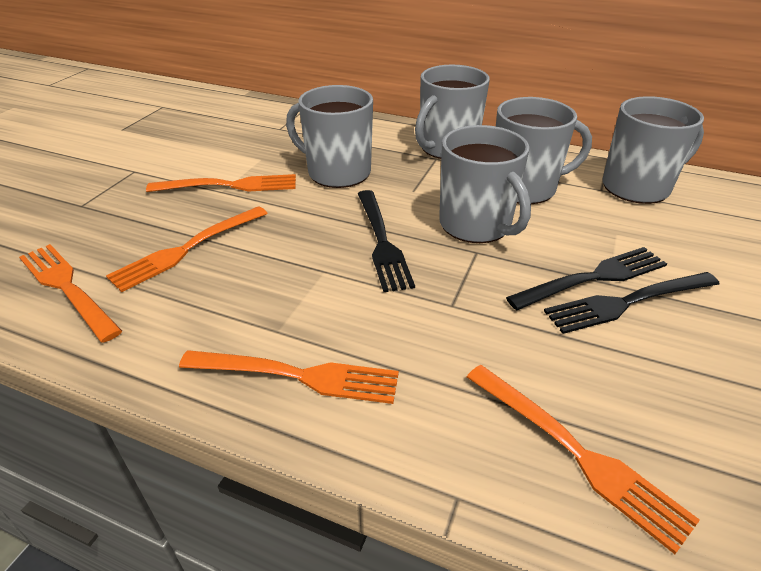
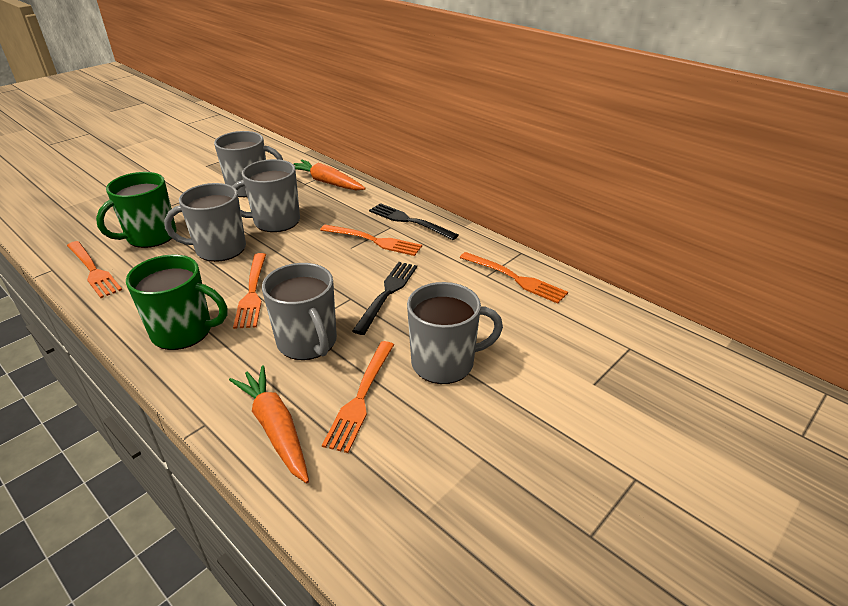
black fork: [358,190,415,292] [506,247,667,310] [544,272,720,334] = 3 -> [352,262,417,335] [369,203,458,240] = 2
green mug: none = 0 -> [96,172,177,248] [126,255,227,350] = 2
orange carrot: none = 0 -> [229,365,309,483] [294,160,366,190] = 2

